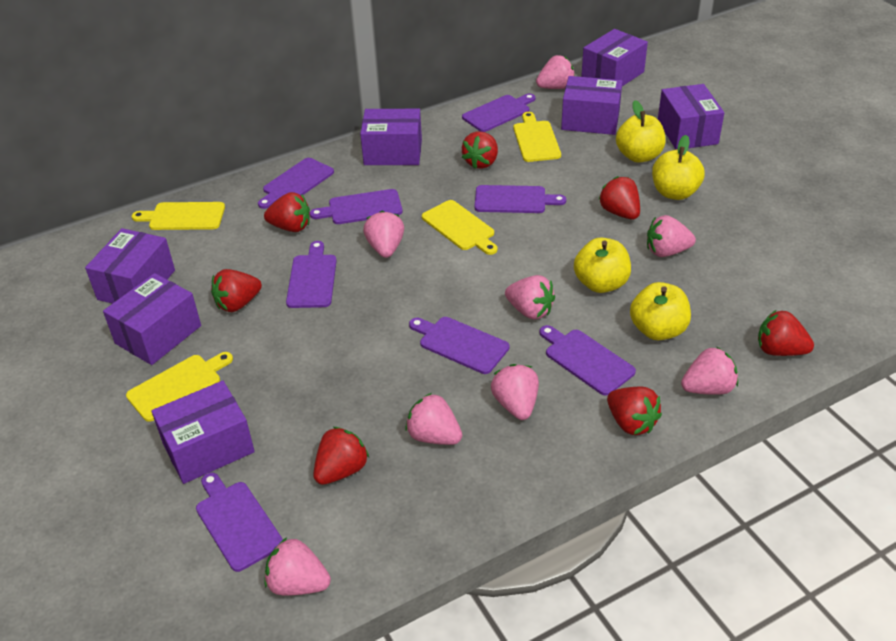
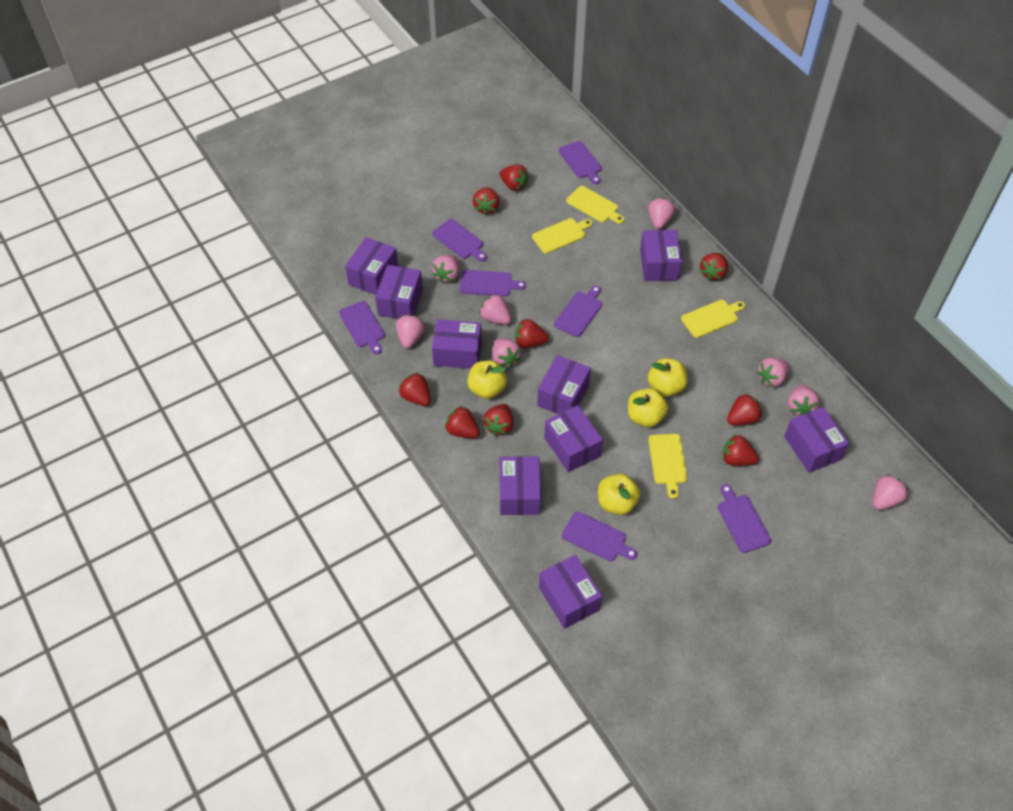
purple box: [85,228,175,304] [103,273,201,365] [151,381,255,484] [360,109,422,165] [561,76,623,135] [581,29,648,86] [658,84,724,150] = 7 -> [345,237,398,295] [375,265,423,319] [432,319,482,369] [500,456,541,515] [537,355,591,414] [539,555,602,629] [544,405,603,472] [640,230,682,281] [784,407,849,473] = 9
purple cutting board: [196,473,283,572] [258,158,334,209] [286,241,337,308] [310,189,403,224] [409,317,509,374] [462,93,536,132] [475,185,566,213] [539,325,636,396] = 8 -> [339,301,385,354] [432,219,487,261] [460,270,526,296] [554,286,602,337] [559,141,602,184] [562,512,637,562] [718,484,771,553] = 7
red strawberry: [211,269,262,312] [264,192,310,232] [313,427,369,485] [462,131,498,169] [599,176,640,219] [607,387,662,435] [758,310,814,356] = 7 -> [399,372,431,406] [445,406,480,438] [473,187,499,215] [483,404,513,436] [500,164,529,191] [515,319,549,348] [700,253,728,280] [723,435,759,466] [727,393,762,425] = 9

